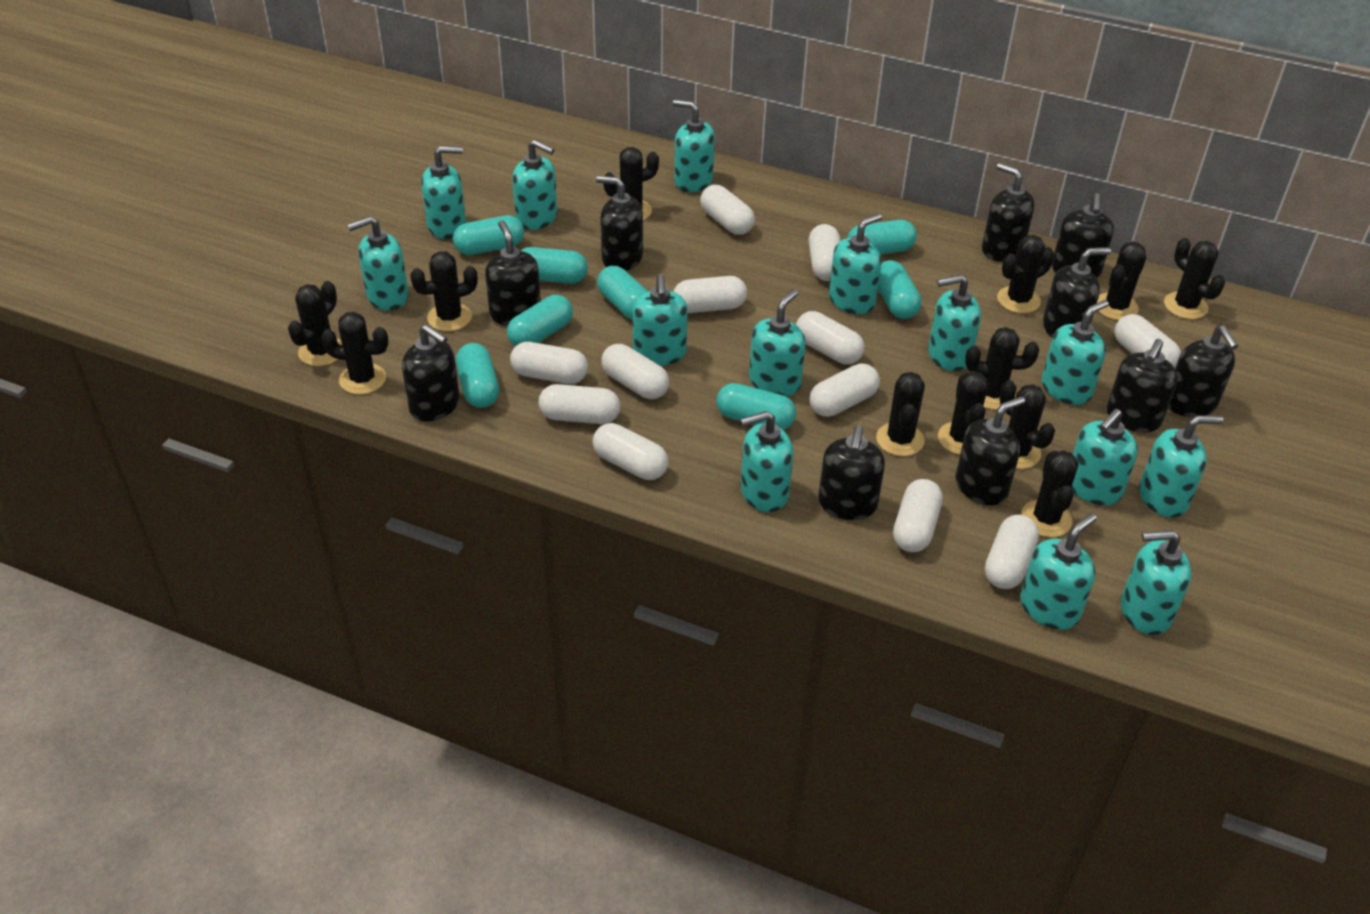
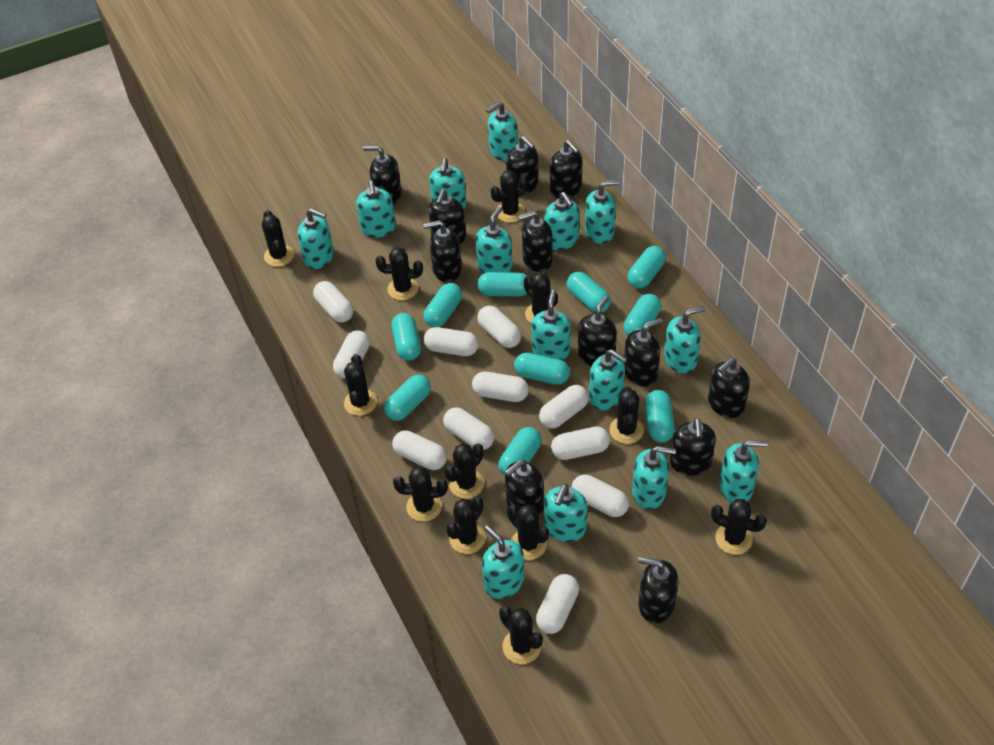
black soap dispenser: [402,324,460,422] [485,220,541,326] [596,176,643,271] [818,426,885,520] [955,396,1025,505] [982,163,1034,262] [1043,247,1111,337] [1052,193,1114,278] [1107,339,1178,433] [1168,325,1238,417] = 10 -> [363,146,402,205] [423,220,462,282] [428,189,466,244] [505,460,544,515] [506,136,539,195] [518,210,553,272] [550,140,582,198] [578,295,617,366] [624,318,663,387] [638,557,679,623] [670,418,716,476] [708,357,750,418] = 12
turquoise capsule: [453,215,524,255] [456,343,499,408] [507,295,573,346] [521,247,588,284] [597,266,649,320] [716,383,796,430] [847,220,917,254] [878,260,922,319] = 8 -> [384,375,431,421] [391,313,421,361] [423,283,462,327] [477,272,527,297] [498,427,542,476] [514,353,570,385] [567,272,611,312] [623,294,661,336] [628,246,666,288] [645,390,675,443] = 10
white capsule: [510,342,588,384] [539,384,620,424] [593,423,668,480] [601,344,669,399] [673,276,747,313] [700,185,755,235] [796,311,865,365] [808,224,841,281] [809,363,880,417] [893,479,943,552] [985,515,1039,589] [1114,314,1181,368] = 12 -> [313,281,353,323] [333,330,370,379] [392,430,447,470] [424,327,479,356] [443,407,494,450] [472,371,529,402] [477,306,521,348] [536,574,579,634] [539,385,589,428] [551,427,610,460] [572,475,629,517] = 11

